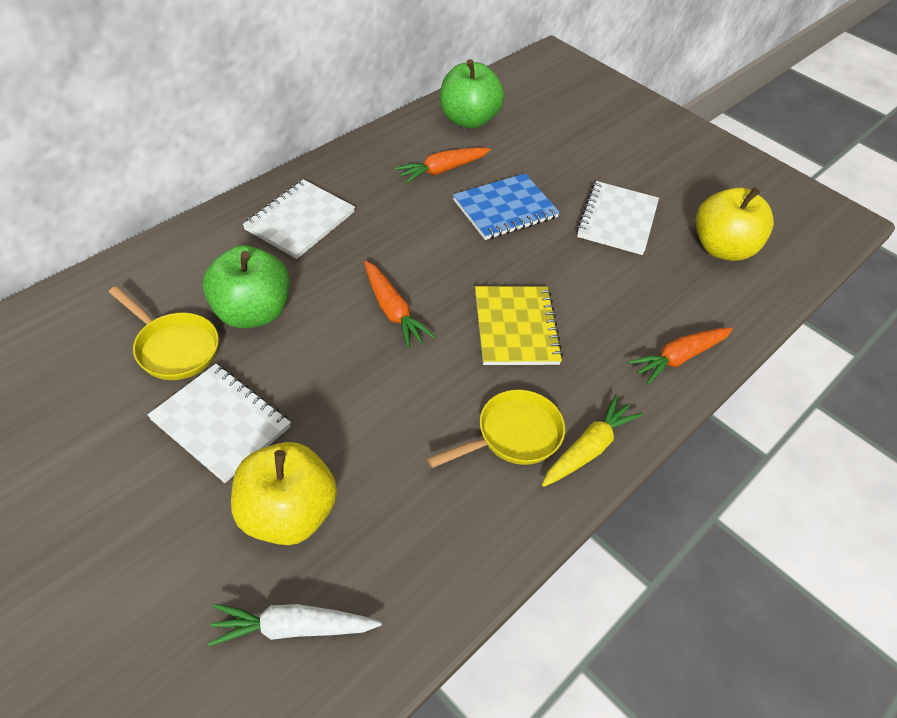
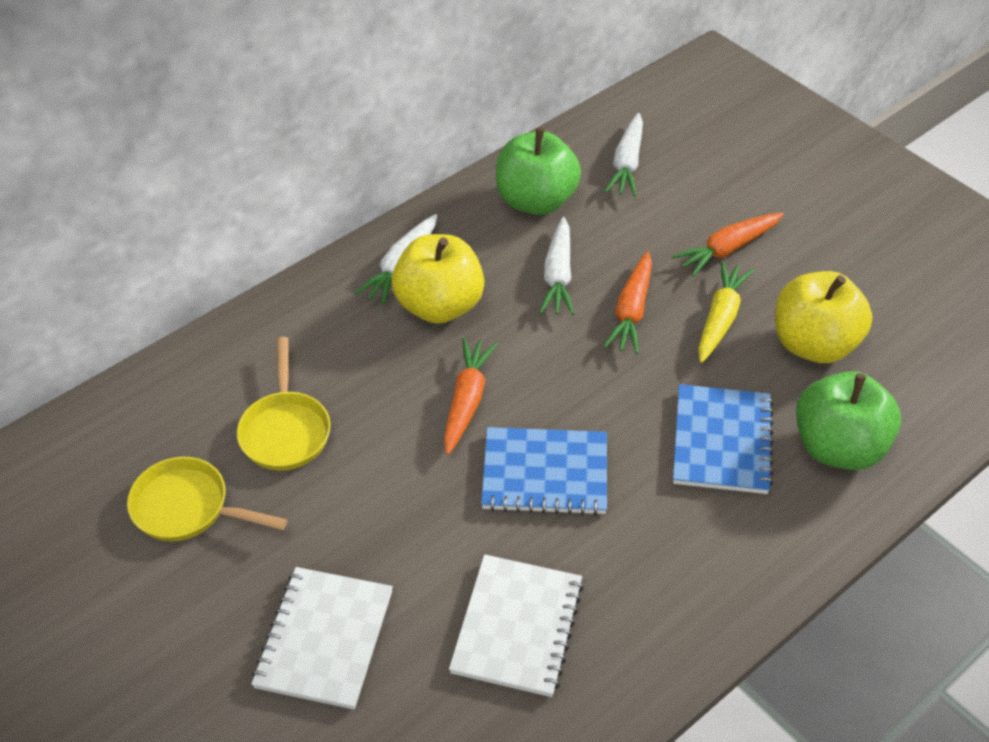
blue notebook: [453,173,560,240] = 1 -> [481,427,607,516] [673,384,774,494] = 2
white carrot: [207,604,382,647] = 1 -> [354,214,437,306] [539,217,574,315] [605,113,643,196] = 3
white notebook: [148,364,291,483] [243,179,355,259] [576,181,659,255] = 3 -> [251,567,393,710] [449,554,584,697] = 2
yellow notebook: [475,286,563,365] = 1 -> none = 0

